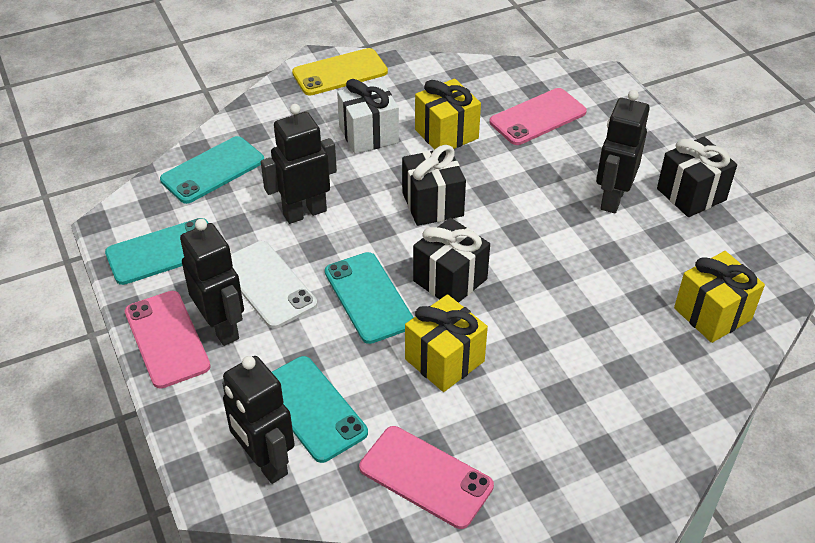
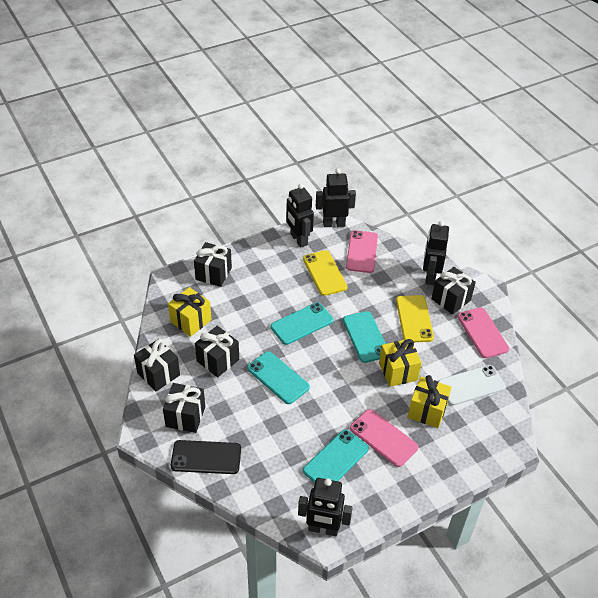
black gift: [402,145,466,226] [413,218,490,303] [657,137,737,217] = 3 -> [134,339,180,392] [163,383,205,433] [194,242,232,287] [195,326,239,378] [431,267,476,315] = 5
black phone: none = 0 -> [171,440,241,474] = 1
white gift: [337,79,399,154] = 1 -> none = 0
yellow phone: [292,48,388,96] = 1 -> [303,250,348,296] [396,295,434,342] = 2

